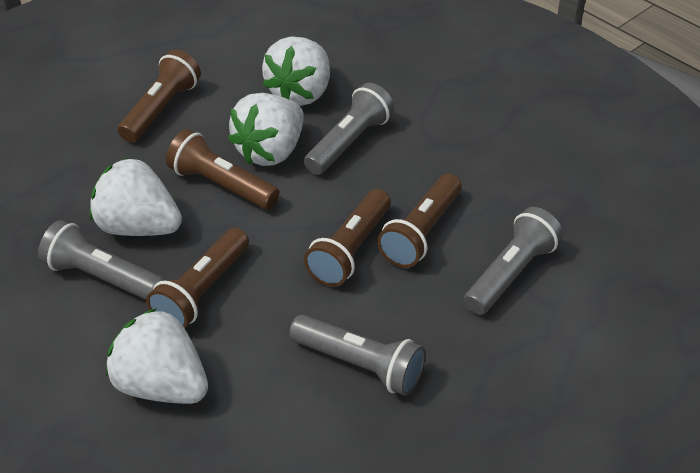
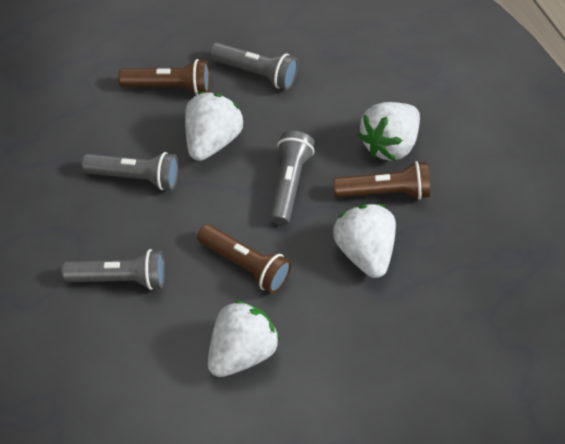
brown flashlight: [118,50,201,142] [146,228,249,328] [166,129,279,209] [304,189,391,287] [377,174,462,268] = 5 -> [118,59,210,95] [197,224,292,294] [333,161,430,200] = 3

